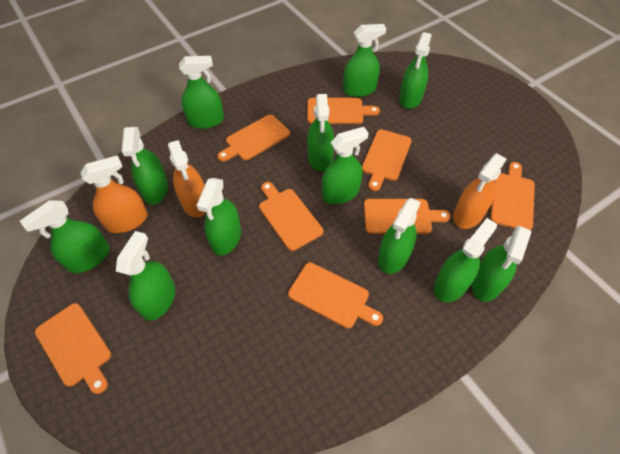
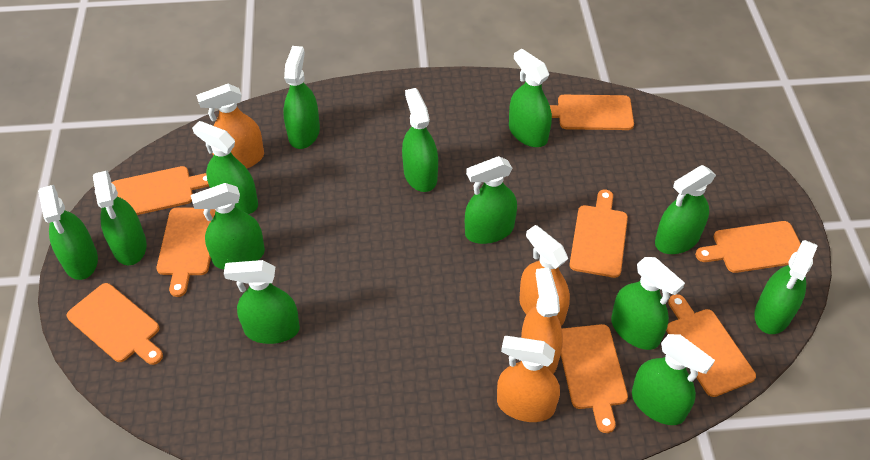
green spray bottle: [20,200,110,273] [116,231,175,321] [121,127,168,205] [179,56,224,129] [196,178,241,255] [307,94,334,171] [322,127,368,204] [343,24,386,97] [378,198,421,274] [399,32,432,109] [434,218,497,302] [471,226,531,302] = 12 -> [38,185,98,280] [93,170,147,265] [191,183,265,269] [192,121,258,214] [224,260,300,344] [283,46,320,149] [402,88,438,192] [465,156,517,244] [509,49,552,147] [611,257,685,350] [632,334,715,425] [655,165,716,254] [754,240,817,334] = 13
orange spray bottle: [81,155,148,233] [168,140,206,218] [453,153,507,229] = 3 -> [196,84,264,168] [497,336,560,422] [519,225,570,326] [521,268,563,374] = 4

